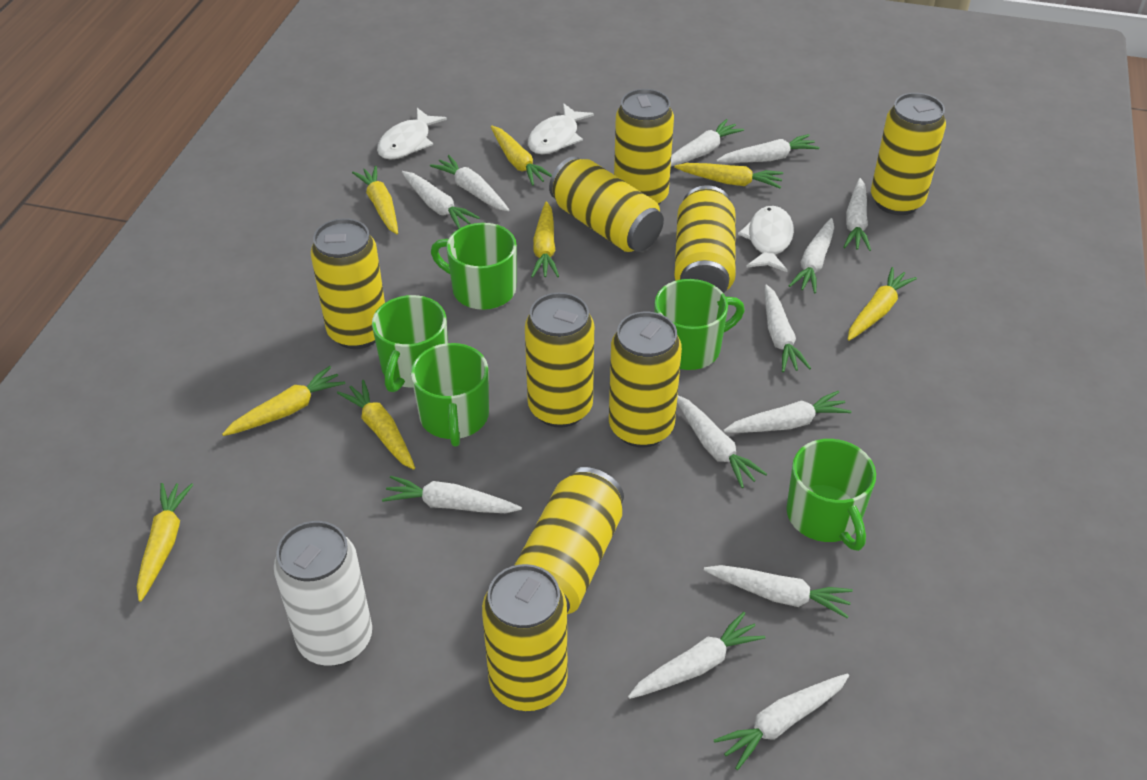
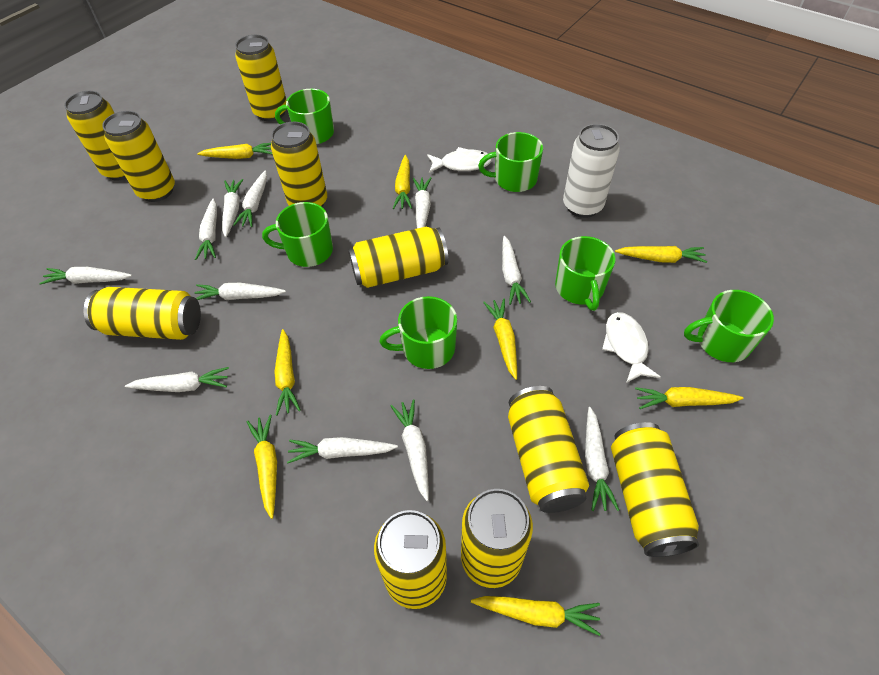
green mug: [372,295,448,392] [411,343,489,447] [431,223,517,310] [654,279,745,370] [786,439,876,551] = 5 -> [262,202,333,267] [275,89,334,144] [379,296,457,369] [478,132,543,192] [555,236,616,311] [684,290,774,362] = 6
white carrot: [382,476,522,513] [402,171,480,229] [430,155,510,211] [628,612,766,699] [671,119,744,167] [677,396,767,488] [704,565,853,618] [714,673,849,770] [716,134,820,163] [723,391,852,433] [765,284,811,372] [789,218,834,294] [844,178,871,251] = 13 -> [39,267,132,285] [125,367,229,392] [194,283,286,300] [195,199,217,260] [222,179,243,237] [233,170,267,227] [287,437,398,464] [391,399,429,501] [413,177,431,228] [502,236,531,305] [585,407,619,511] = 11
white fish: [377,108,447,160] [528,103,594,154] [738,206,794,272] = 3 -> [427,147,492,173] [602,312,661,383] = 2
yellow can: [311,218,385,349] [482,564,568,711] [514,467,624,614] [525,292,594,428] [549,157,664,252] [609,312,682,448] [614,89,674,205] [674,185,736,293] [871,93,946,215] = 9 -> [64,91,126,181] [84,287,201,340] [102,111,175,202] [235,35,287,121] [271,122,327,207] [348,227,448,288] [374,510,447,609] [461,489,533,588] [508,386,589,513] [611,422,699,557] = 10

